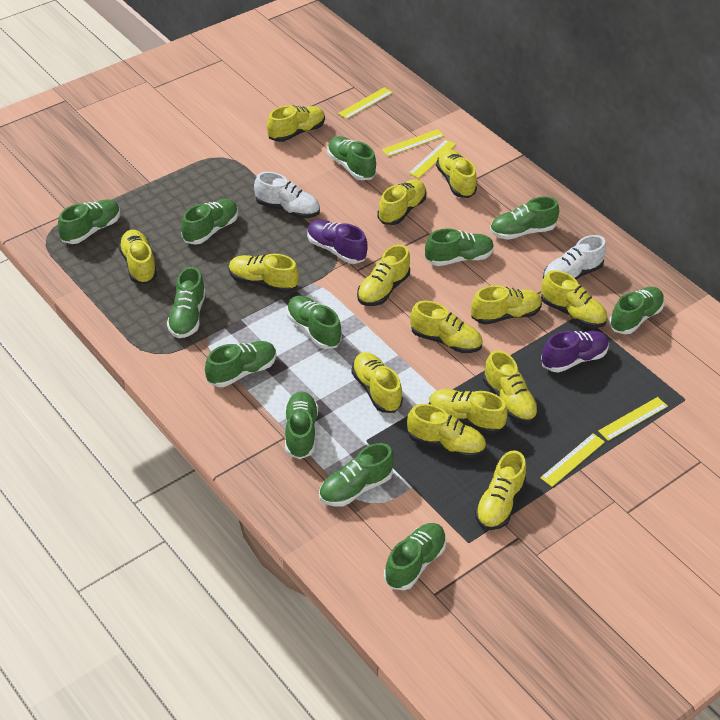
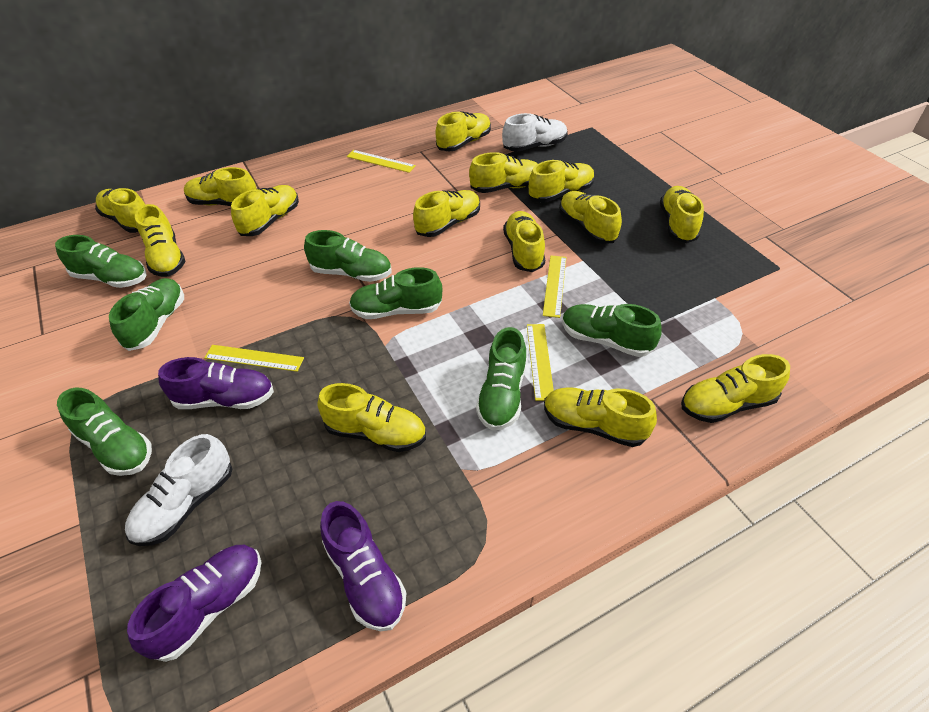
green shoe: [58,199,120,244] [167,267,206,338] [181,199,238,245] [205,341,277,387] [284,392,318,459] [287,295,342,349] [319,443,394,507] [327,136,376,180] [384,523,446,590] [425,228,494,266] [490,197,559,240] [609,287,664,334] = 12 -> [55,235,147,288] [57,388,152,476] [109,278,184,351] [304,230,392,282] [349,267,442,319] [476,327,527,431] [562,304,662,357] = 7
purple shoe: [307,220,367,264] [541,331,609,373] = 2 -> [127,545,261,662] [158,357,274,409] [320,501,406,632] = 3
yellow ruler: [338,87,393,119] [382,129,444,157] [408,139,456,178] [540,433,605,487] [598,397,668,441] = 5 -> [204,345,304,372] [347,150,416,173] [527,324,554,401] [543,255,566,318] = 4

